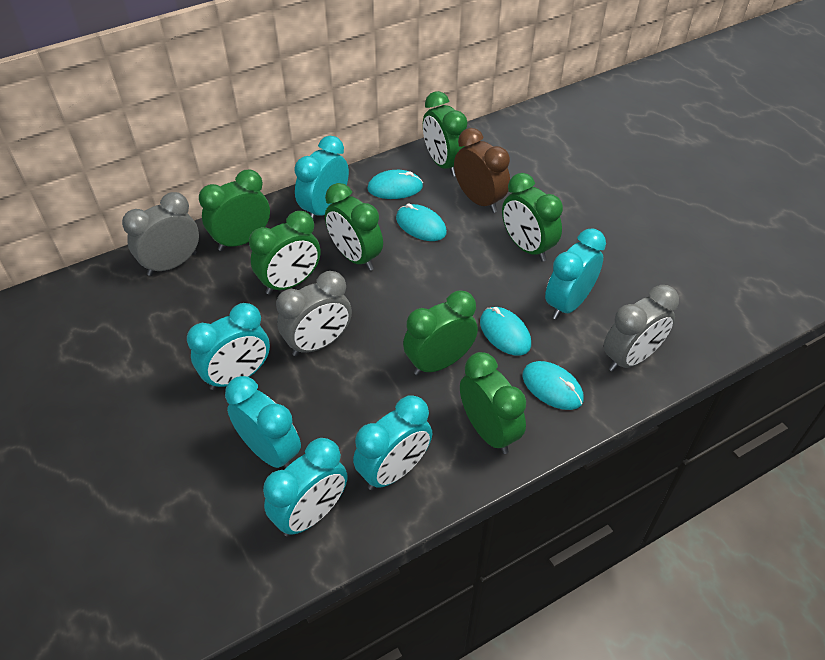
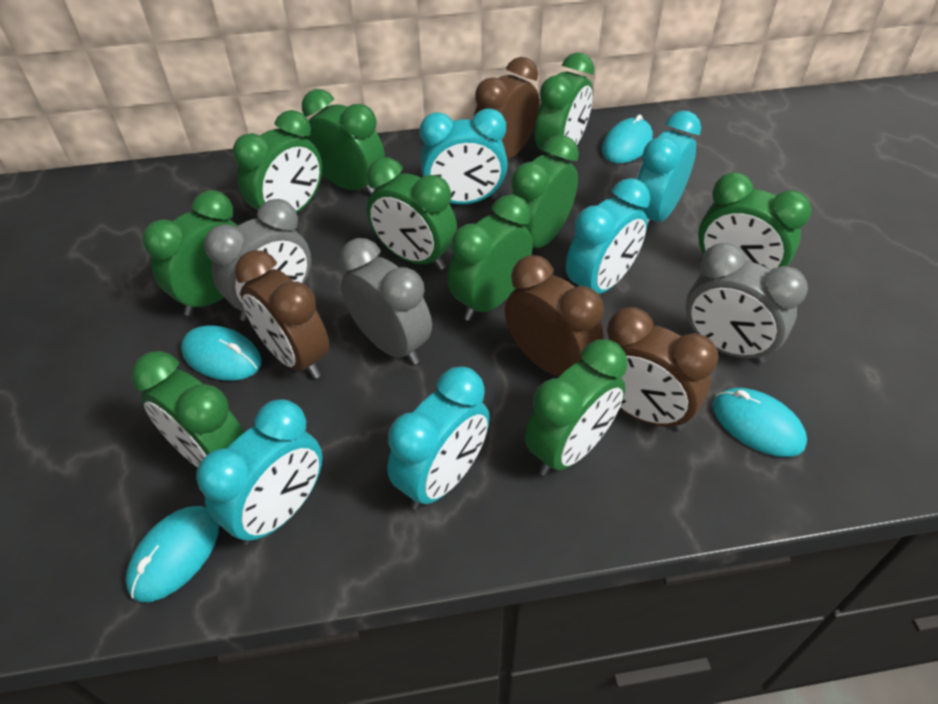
brown clock: [454,128,510,213] = 1 -> [235,250,329,379] [474,57,539,160] [505,255,604,376] [607,307,718,431] = 4
green clock: [199,170,270,251] [249,211,321,295] [325,183,383,271] [403,290,478,375] [423,91,468,176] [460,352,526,454] [502,173,563,262] = 7 -> [131,351,244,468] [142,190,238,316] [233,110,322,213] [302,89,385,195] [367,157,457,270] [448,194,533,321] [511,135,579,248] [525,339,627,476] [535,53,594,157] [698,173,811,270] = 10
turquoise clock: [187,303,270,390] [225,376,301,469] [263,438,348,537] [294,136,349,221] [353,395,432,490] [545,228,606,320] = 6 -> [196,399,322,545] [387,367,490,510] [420,108,508,204] [566,178,650,294] [633,111,701,232] = 5

